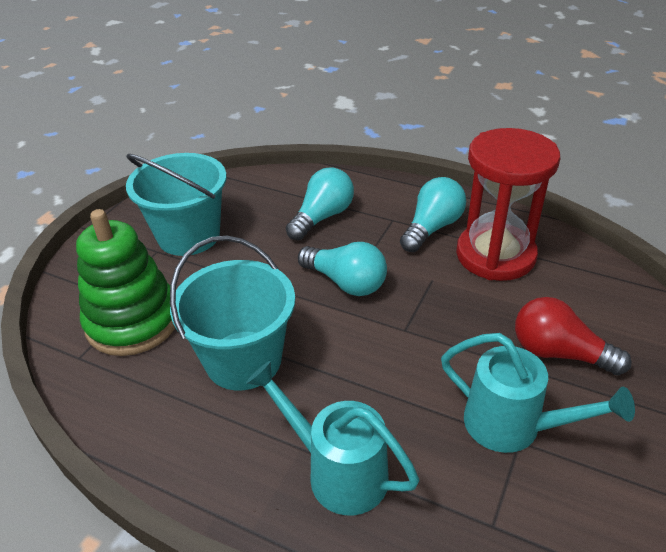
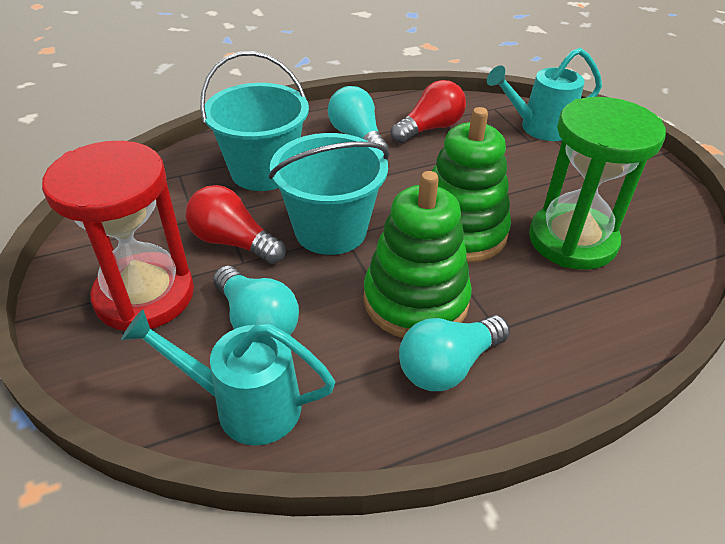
green hourglass: none = 0 -> [529,97,666,270] = 1
green stacking toy: [76,209,175,356] = 1 -> [363,171,472,338] [432,107,511,263] = 2
red light bulb: [515,297,632,375] = 1 -> [186,185,286,264] [391,80,466,143] = 2

